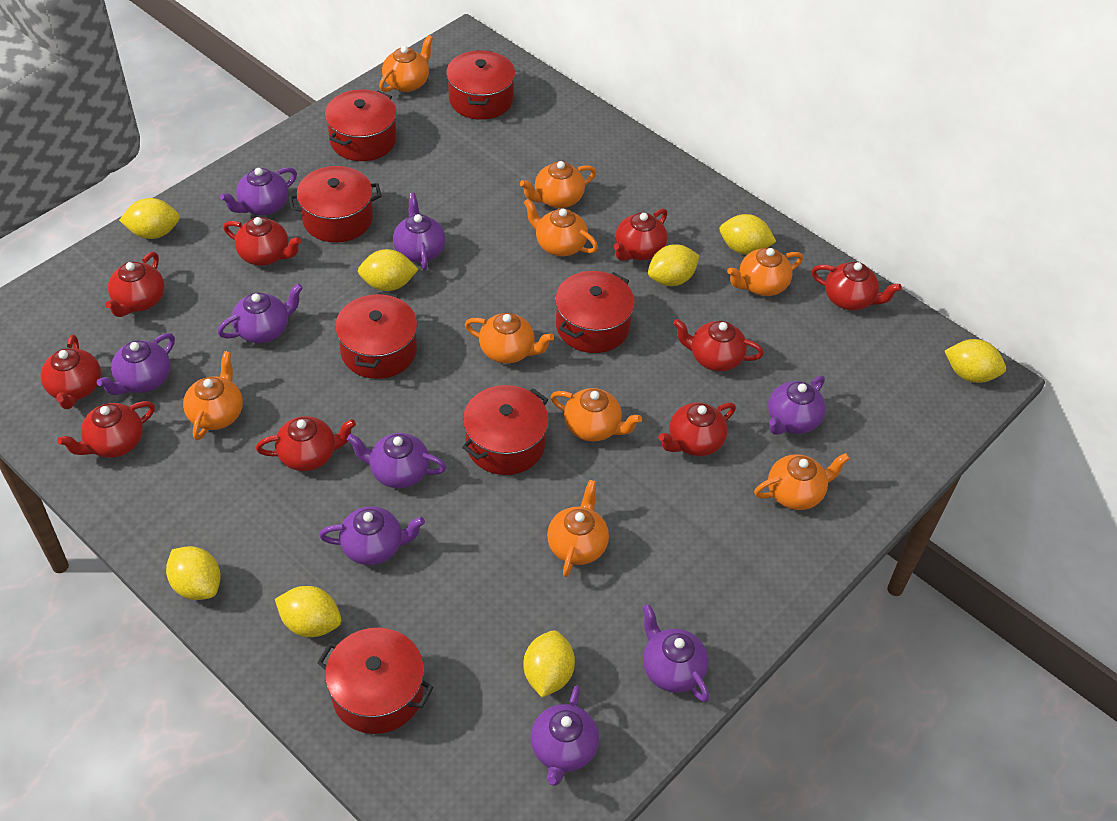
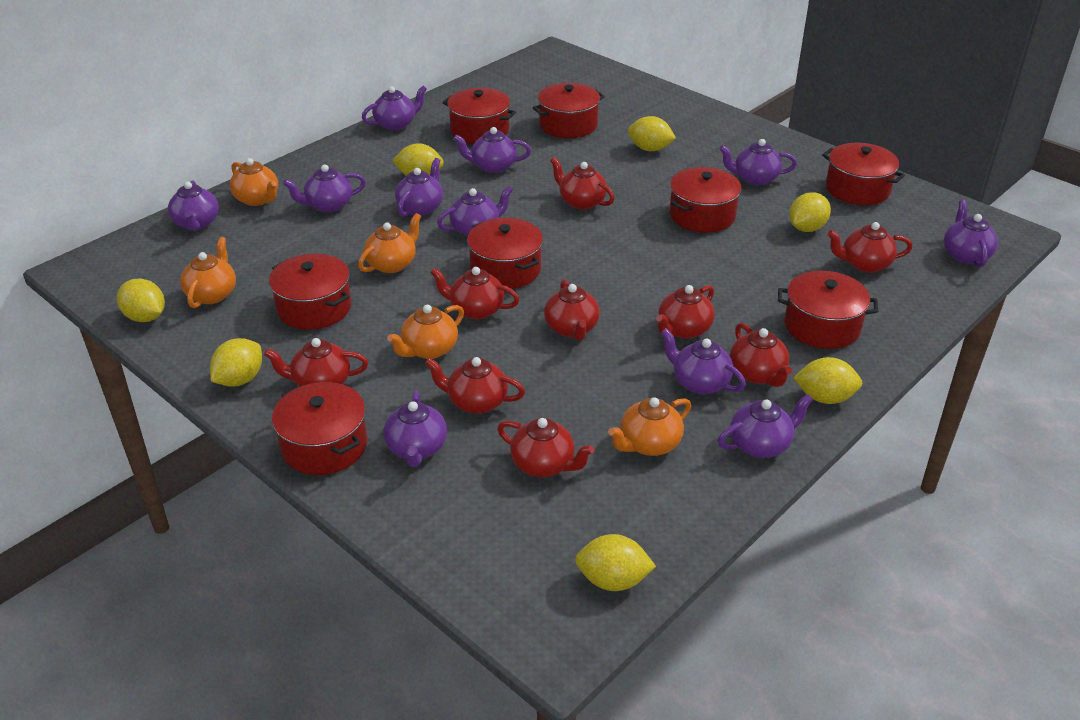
orange teapot: [183,351,243,440] [379,35,433,92] [465,313,554,364] [520,161,596,208] [523,199,598,256] [547,480,609,577] [551,388,642,442] [727,248,803,296] [754,453,850,510] = 9 -> [180,237,236,308] [230,158,278,206] [358,213,421,273] [387,305,464,359] [608,397,691,456] = 5
purple teapot: [97,333,175,395] [218,284,303,343] [220,167,297,216] [319,506,425,565] [347,433,446,488] [393,193,445,270] [531,685,599,786] [642,604,709,702] [768,375,826,435] = 9 -> [168,181,219,231] [283,164,366,212] [362,86,427,131] [384,391,447,467] [395,158,443,216] [437,186,513,237] [453,127,531,173] [661,328,746,395] [718,394,813,458] [719,139,797,186] [944,200,998,267] = 11
red pot: [289,166,382,243] [317,628,434,734] [325,89,397,161] [335,292,417,379] [446,50,515,120] [462,385,549,475] [555,271,635,353] = 7 -> [269,254,351,330] [272,382,367,475] [443,88,516,144] [467,218,543,289] [532,83,605,138] [670,167,741,233] [778,271,878,349] [822,143,905,205] = 8
yellow lemon: [119,198,180,239] [166,546,221,600] [275,586,341,637] [358,249,419,291] [523,630,575,698] [648,244,700,286] [719,214,776,255] [945,339,1006,383] = 8 -> [117,279,165,322] [210,338,262,387] [392,143,444,176] [575,534,656,591] [628,116,676,151] [789,192,831,232] [793,357,862,404] = 7

